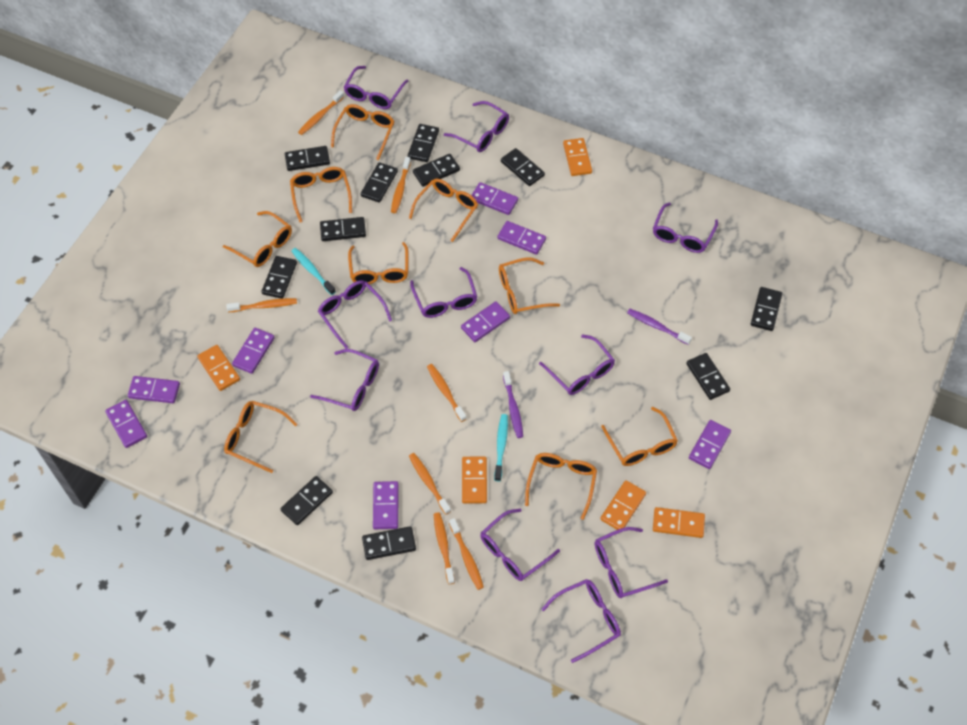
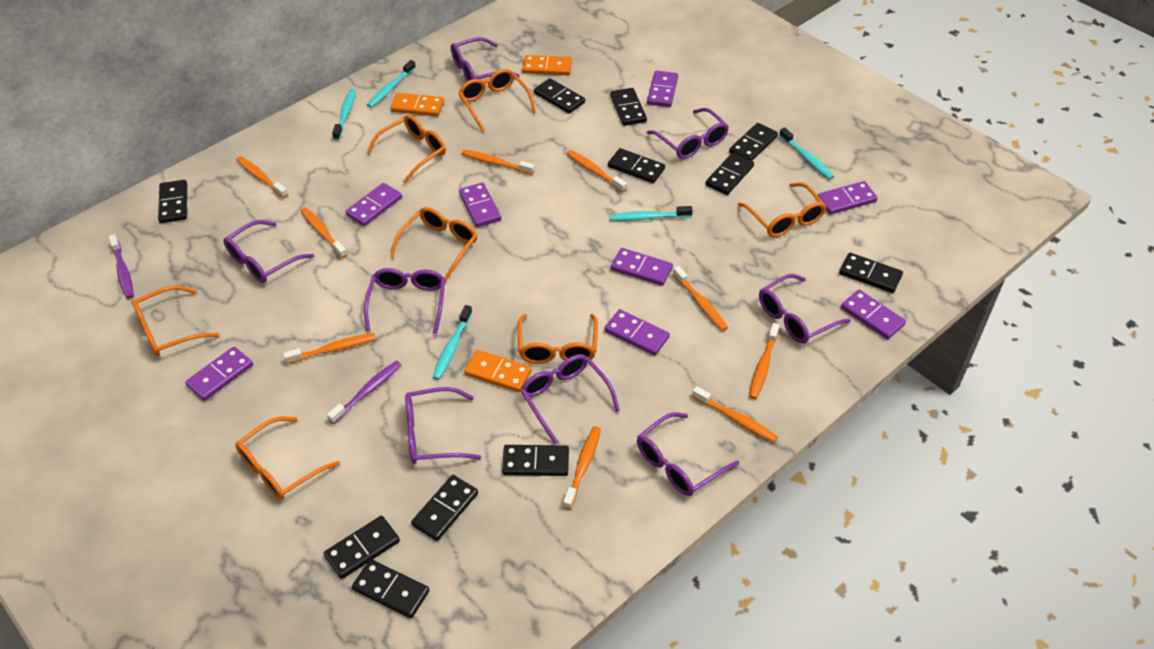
orange domino: [197,345,240,391] [462,457,487,503] [563,138,592,176] [600,480,646,530] [653,507,705,538] = 5 -> [390,93,444,117] [464,350,532,392] [522,55,572,75] = 3
orange glasses: [223,211,292,267] [224,401,297,473] [290,167,352,223] [331,104,395,160] [348,242,409,284] [409,179,478,242] [499,257,560,314] [525,453,597,520] [601,407,678,466] = 9 -> [132,286,219,356] [235,416,340,500] [366,115,446,184] [390,207,477,282] [458,69,536,132] [518,314,598,364] [738,183,826,237] = 7
orange toothbrush: [226,298,297,312] [298,90,344,135] [391,157,411,213] [409,453,451,515] [427,364,466,422] [434,512,455,584] [449,518,484,590] = 7 -> [236,156,288,198] [283,333,376,364] [301,207,347,258] [461,150,535,175] [563,426,601,510] [566,150,627,192] [673,266,728,331] [692,386,778,443] [749,323,780,399] = 9
purple glasses: [310,349,379,411] [318,280,392,349] [344,66,408,109] [410,267,477,318] [444,101,509,152] [480,509,560,581] [539,334,615,395] [541,579,621,663] [595,527,668,598] [653,203,718,253] = 10 -> [223,220,314,283] [364,268,445,334] [405,387,481,463] [451,37,520,81] [520,354,620,444] [637,412,739,496] [647,108,729,159] [759,274,851,344] = 8
turquoise toothbrush: [292,248,336,295] [494,414,508,481] = 2 -> [332,89,356,140] [367,60,416,108] [432,305,472,380] [610,206,693,221] [779,127,834,180] = 5

